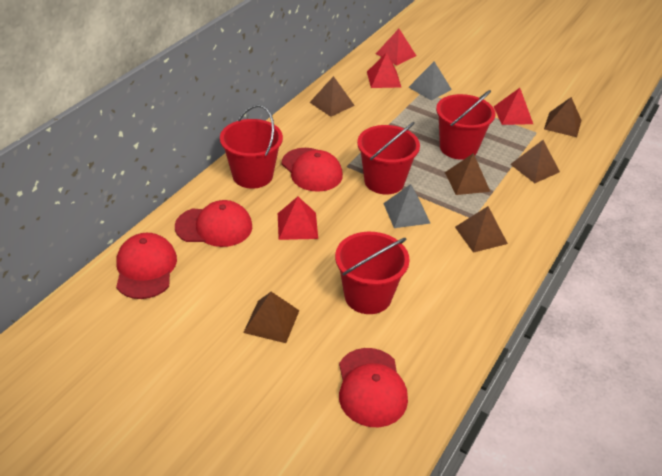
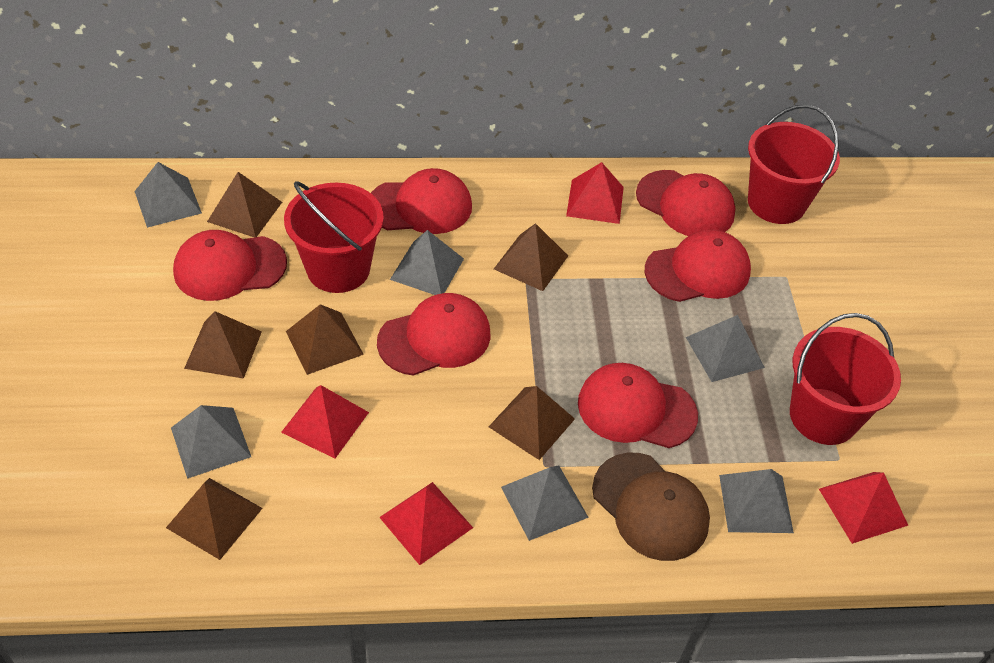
brown cap: none = 0 -> [592,453,710,561] = 1
grey pyramid: [383,184,431,228] [408,62,452,101] = 2 -> [134,162,202,228] [171,405,251,479] [390,230,464,295] [501,466,589,541] [686,315,765,382] [719,469,794,533] = 6
red bucket: [220,105,283,189] [335,232,410,314] [357,122,420,194] [436,90,495,160] = 4 -> [284,181,384,293] [748,105,840,224] [790,313,901,445] = 3
red cap: [116,233,177,299] [175,200,252,247] [282,148,343,192] [339,348,408,427] = 4 -> [173,230,287,301] [371,168,472,234] [377,293,491,376] [578,363,698,448] [636,170,736,236] [645,230,751,302] = 6

